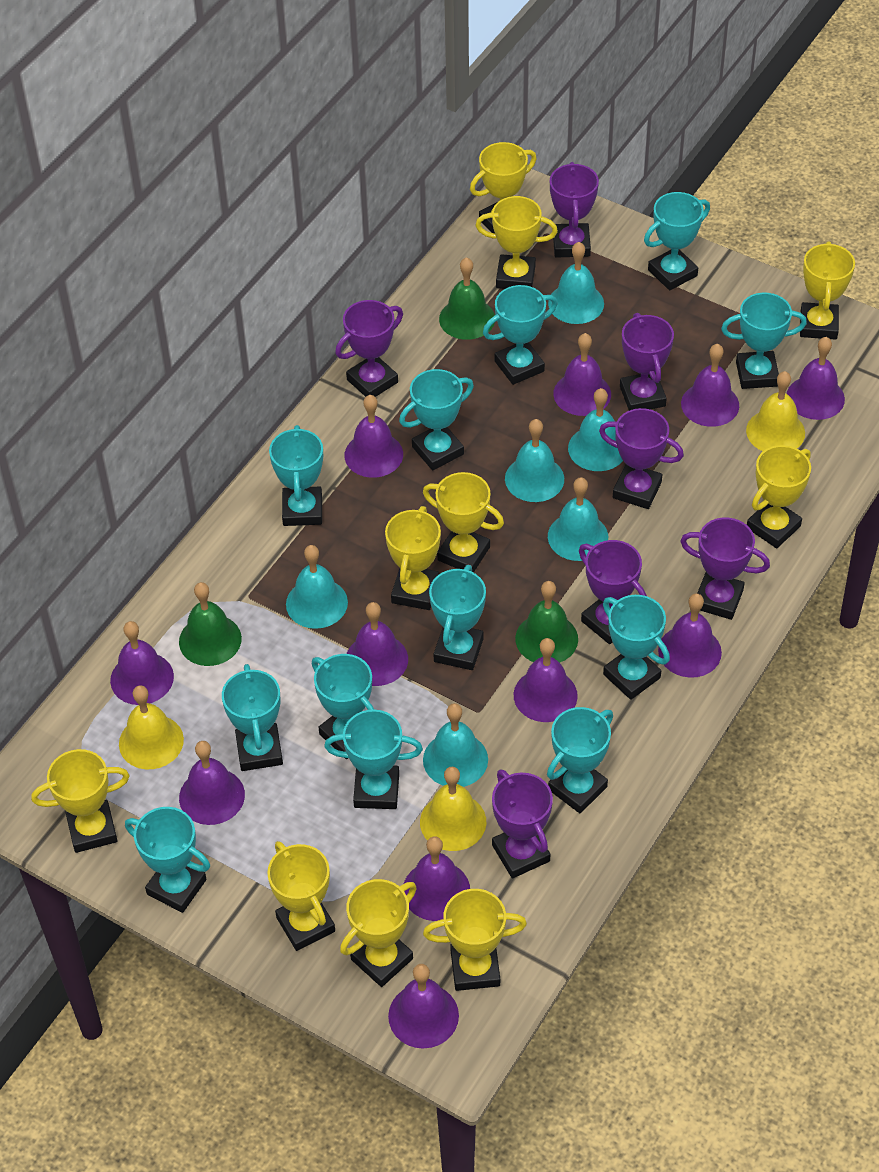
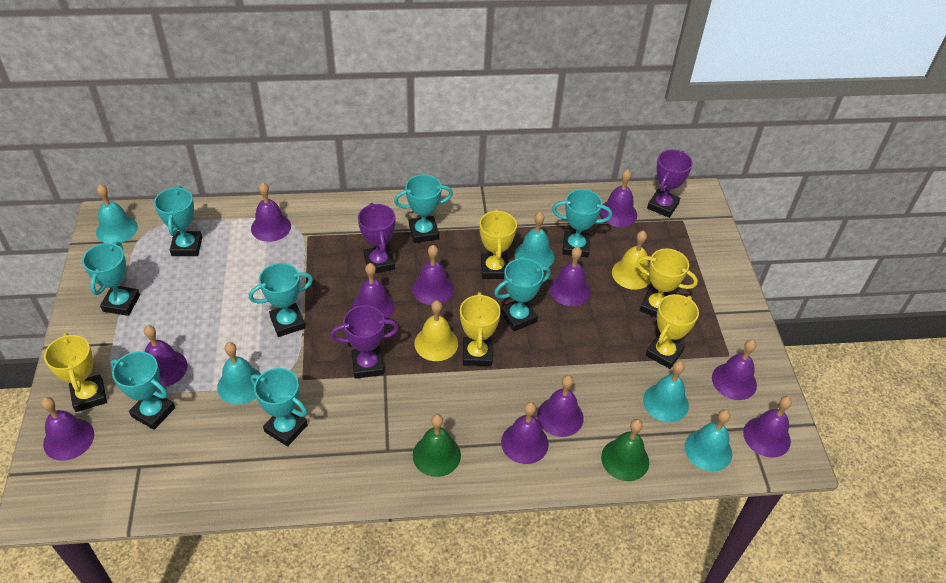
green bell: [179,582,242,666] [439,257,495,340] [515,581,578,663] = 3 -> [413,414,461,477] [601,419,649,481] = 2
purple trophy: [335,300,403,397] [492,769,553,878] [550,162,599,258] [579,540,647,644] [599,408,684,509] [620,313,674,411] [680,518,770,620] = 7 -> [330,305,399,379] [358,203,395,273] [647,150,693,218] = 3
turquoise bell: [286,545,348,629] [423,703,488,787] [505,419,564,502] [548,242,604,324] [548,477,608,561] [568,388,623,471] = 6 -> [96,184,138,243] [217,342,261,405] [514,212,555,267] [643,361,689,422] [685,410,732,471] = 5
turquoise trophy: [125,807,210,913] [222,664,283,771] [269,425,323,526] [312,654,374,759] [324,709,423,809] [399,369,474,470] [429,565,486,670] [483,285,557,385] [547,707,613,813] [603,595,670,700] [644,192,710,290] [721,293,807,389] = 12 -> [82,241,140,316] [111,352,175,430] [154,186,202,256] [249,263,313,337] [251,368,308,447] [394,174,453,243] [494,258,551,331] [552,189,612,258] = 8
yellow bell: [119,685,184,769] [420,766,486,851] [746,371,805,451] = 3 -> [414,300,458,361] [612,231,651,290] = 2
yellow trophy: [31,749,130,853] [267,841,335,951] [340,879,417,987] [385,506,441,610] [423,472,504,573] [423,889,527,991] [470,142,537,233] [476,196,558,289] [747,445,811,548] [800,241,855,340] = 10 -> [44,333,107,412] [460,292,501,366] [480,209,517,279] [636,249,698,318] [645,294,699,369] = 5

